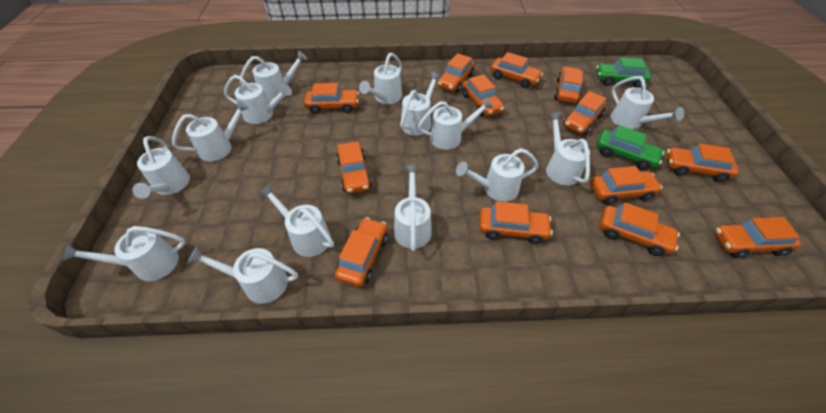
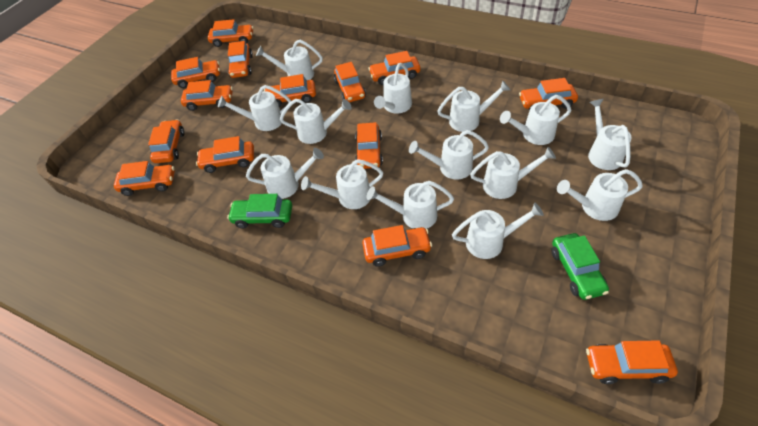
orange car: [304,83,359,114] [335,217,388,287] [336,141,372,194] [437,53,475,93] [462,74,504,116] [479,201,553,244] [491,52,543,88] [554,67,583,103] [563,91,607,135] [590,166,662,205] [599,203,680,256] [666,143,739,182] [714,217,801,258] = 13 -> [114,161,175,196] [148,119,185,163] [171,57,220,88] [181,80,233,111] [196,136,254,173] [208,19,254,47] [228,41,253,78] [264,74,316,107] [334,62,366,102] [355,122,383,169] [362,225,432,267] [368,51,420,85] [519,78,578,111] [586,340,678,384] = 14

